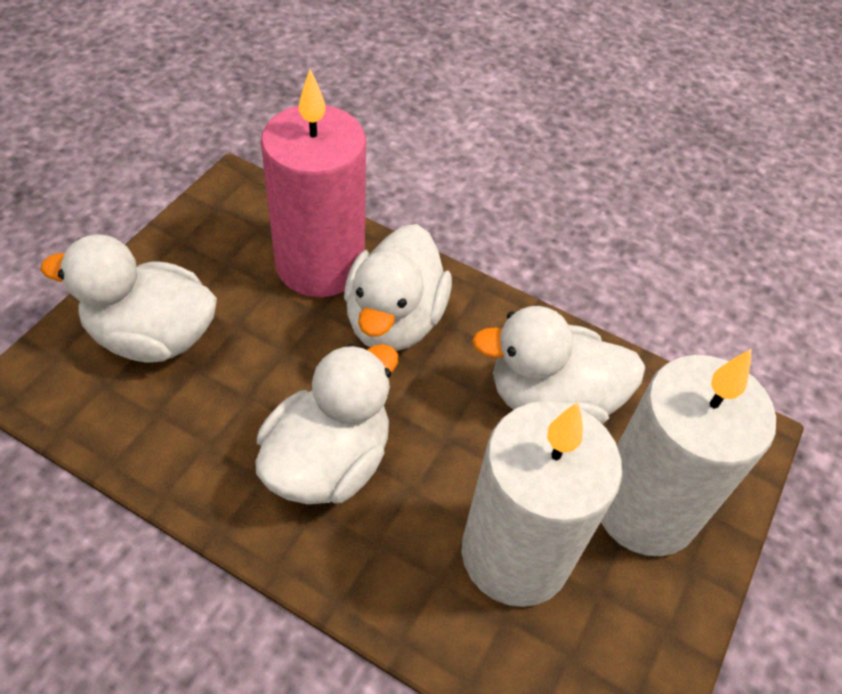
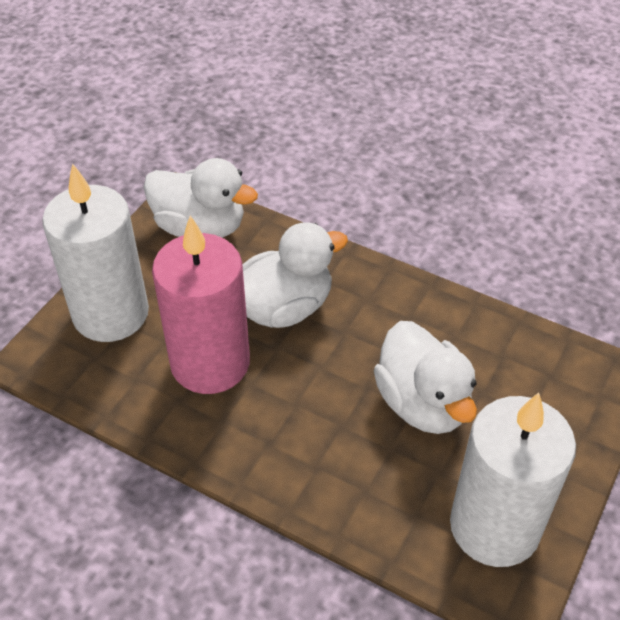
white duck: [40,235,217,363] [255,344,398,504] [344,224,452,351] [472,306,645,424] = 4 -> [143,158,258,238] [242,222,348,328] [374,321,477,434] = 3

